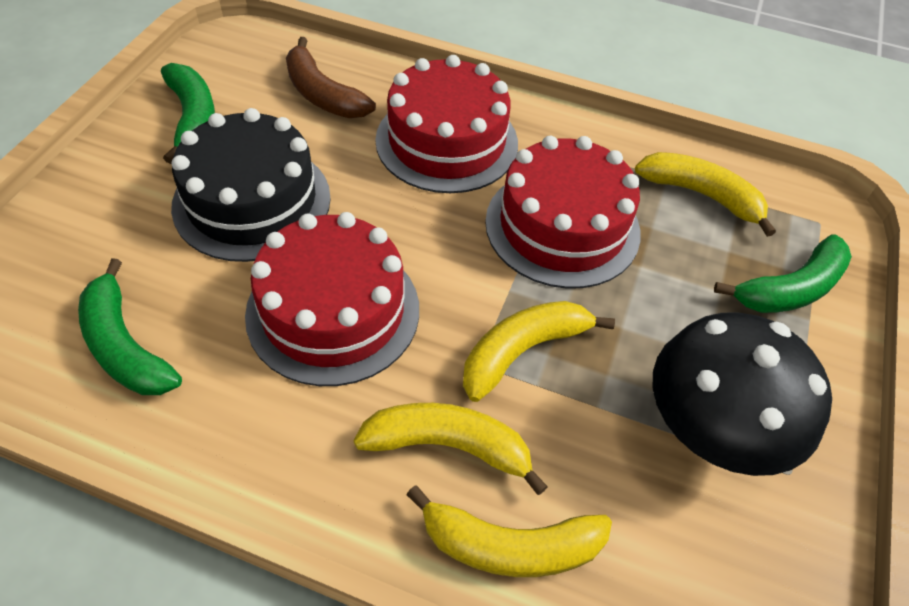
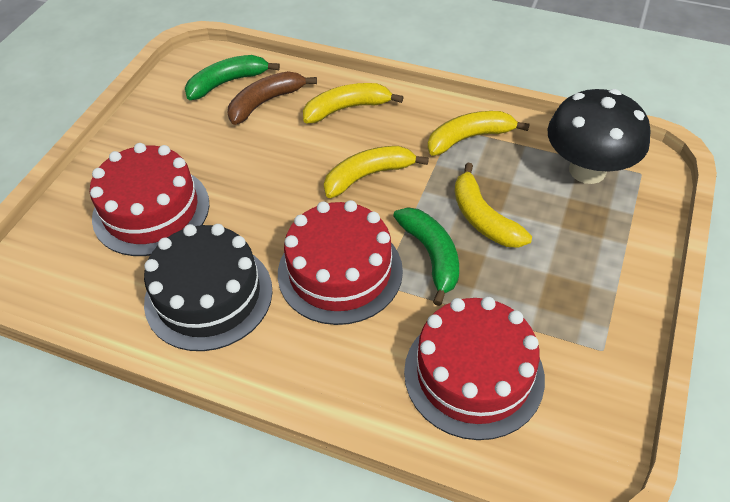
green banana: [78,258,182,395] [161,63,215,164] [714,234,852,313] = 3 -> [185,55,280,100] [393,207,459,306] = 2

